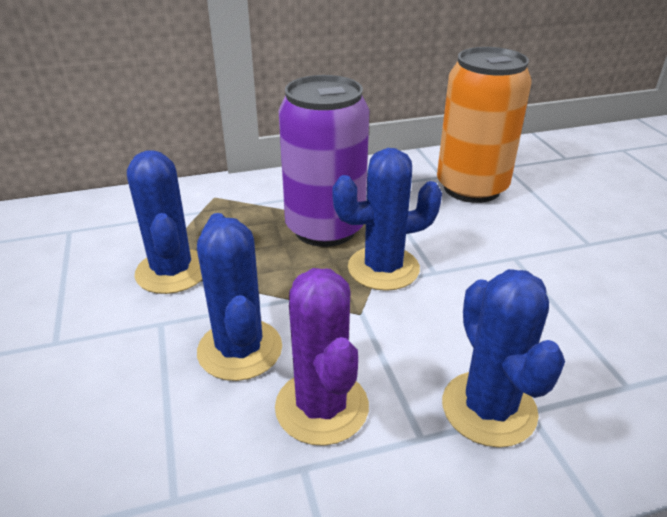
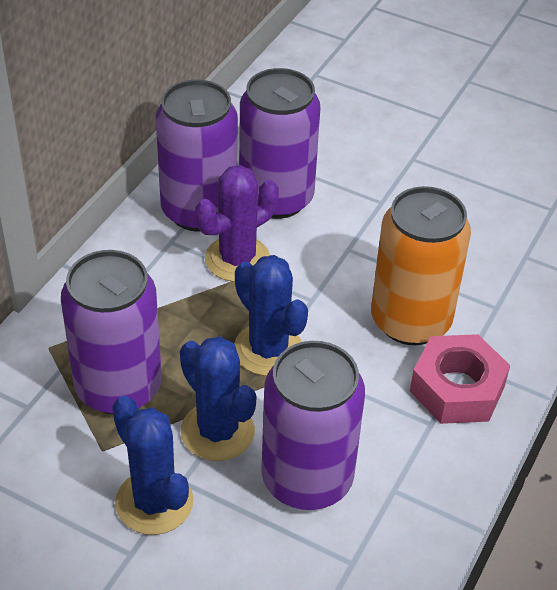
blue cactus: [127,150,202,294] [197,213,282,381] [332,148,442,291] [442,269,565,448] = 4 -> [112,396,193,535] [180,336,256,461] [234,255,308,376] = 3
pink nut: none = 0 -> [410,334,510,424] = 1
purple can: [278,75,369,247] = 1 -> [61,250,162,414] [156,80,238,232] [239,68,320,219] [261,341,365,510] = 4

